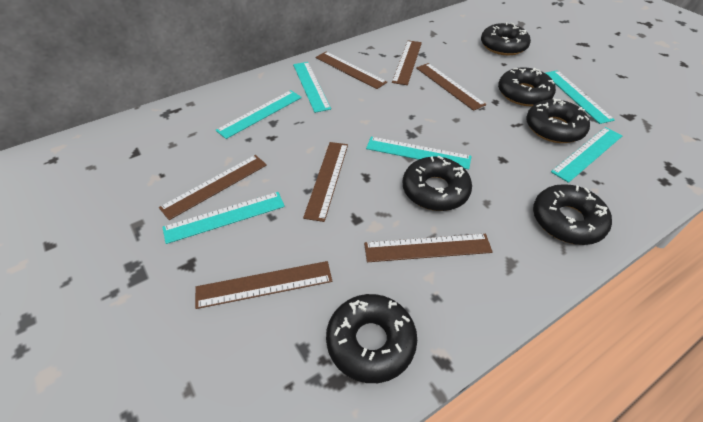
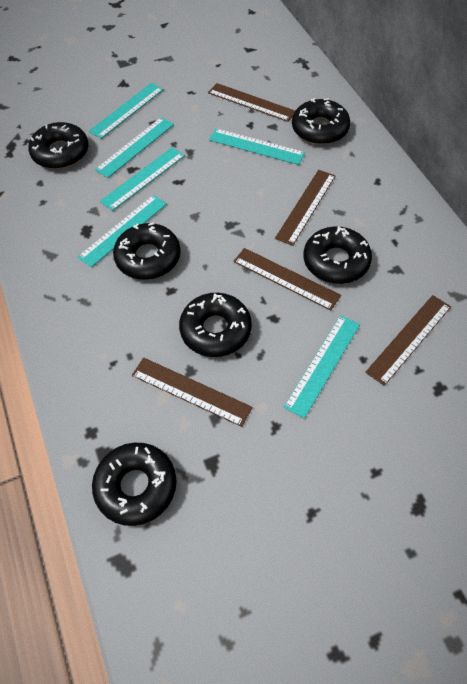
brown ruler: [159,155,267,220] [195,261,332,309] [303,142,348,222] [316,52,387,89] [364,234,493,262] [392,40,422,85] [416,63,486,111] = 7 -> [132,358,253,427] [208,83,295,122] [233,248,341,310] [275,170,336,246] [365,295,451,386] = 5

